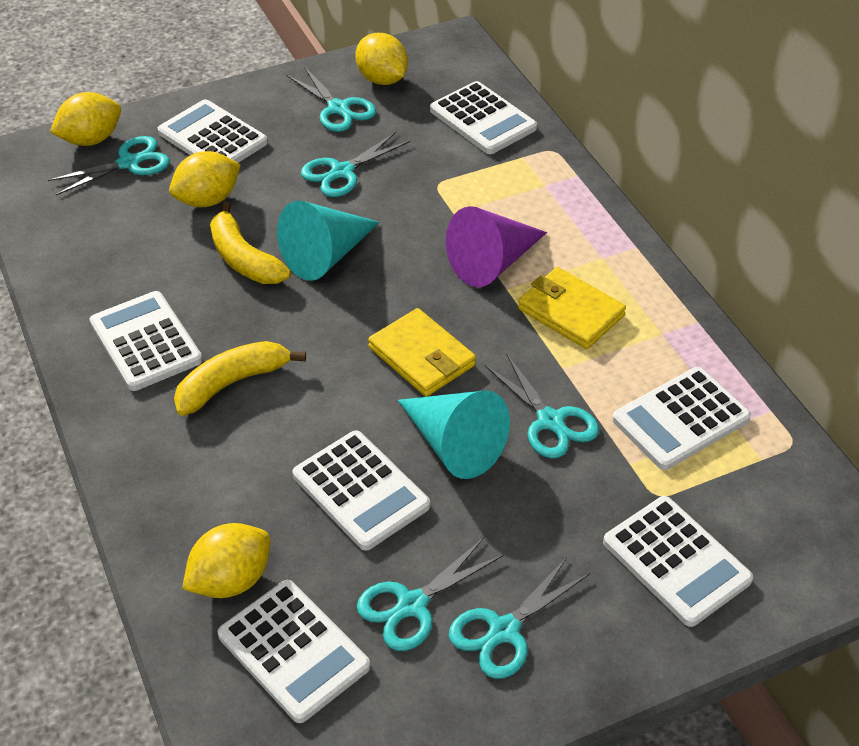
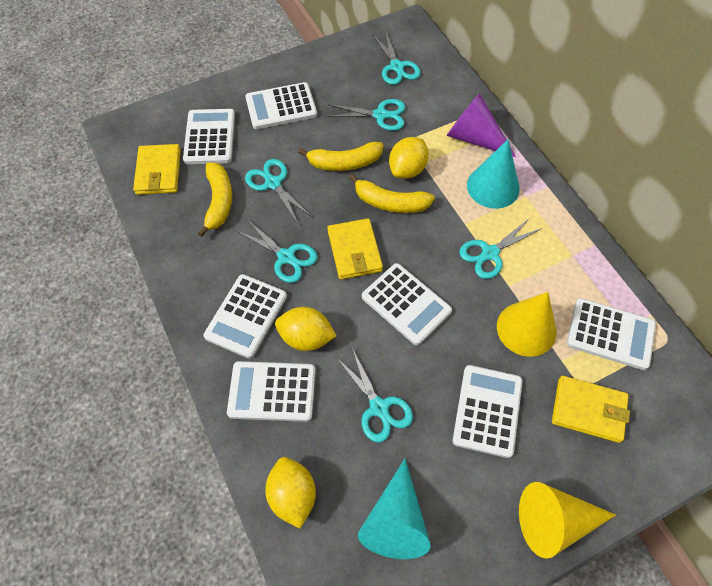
yellow banana: [174,341,306,416] [210,202,291,284] = 2 -> [197,163,232,237] [298,142,383,171] [349,174,435,213] = 3
yellow cone: none = 0 -> [497,292,556,357] [519,482,616,559] = 2
yellow lemon: [50,92,121,146] [169,151,241,207] [182,523,271,598] [355,33,408,85] = 4 -> [265,457,316,529] [275,307,337,351] [389,137,429,179] = 3
yellow wallet: [368,308,476,397] [518,267,626,349] = 2 -> [133,144,181,195] [328,218,383,280] [552,376,630,443] = 3

